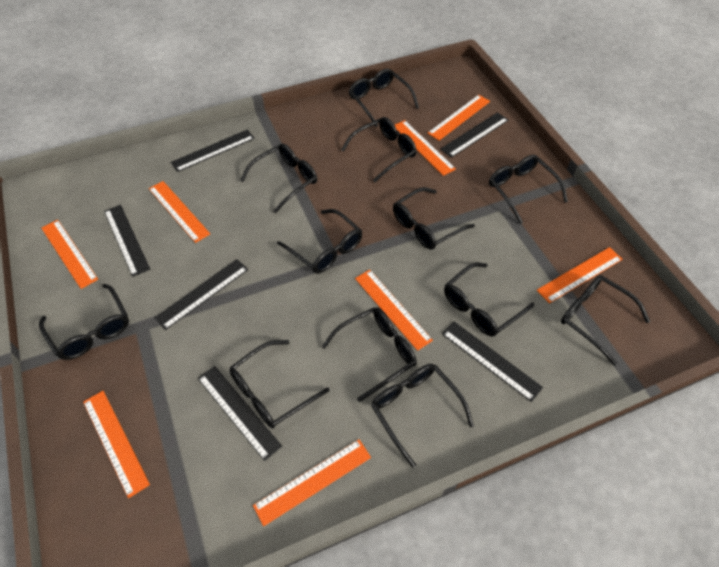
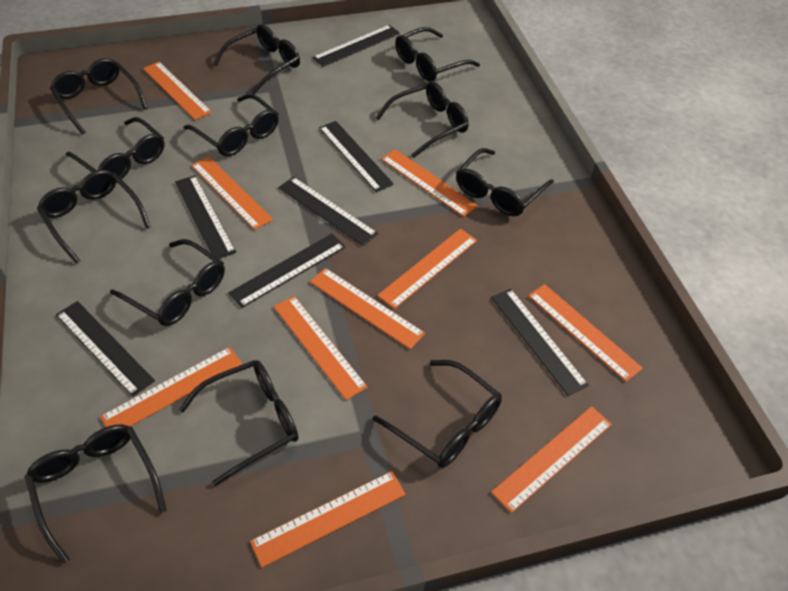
black ruler: [104,205,150,277] [154,259,248,330] [171,130,255,172] [198,366,282,461] [440,112,509,158] [442,321,543,402] = 6 -> [56,301,155,397] [175,175,236,259] [229,234,345,308] [278,177,378,246] [313,25,400,67] [319,121,394,192] [491,289,589,396] = 7
orange ruler: [41,220,98,289] [83,391,150,498] [149,181,210,243] [253,439,371,526] [355,270,433,351] [395,120,456,176] [428,95,490,141] [537,247,623,303] = 8 -> [100,347,242,427] [143,62,212,120] [191,156,273,230] [250,471,406,568] [274,296,368,400] [310,268,425,349] [377,229,477,309] [381,149,478,217] [491,406,612,513] [528,284,643,382] = 10

